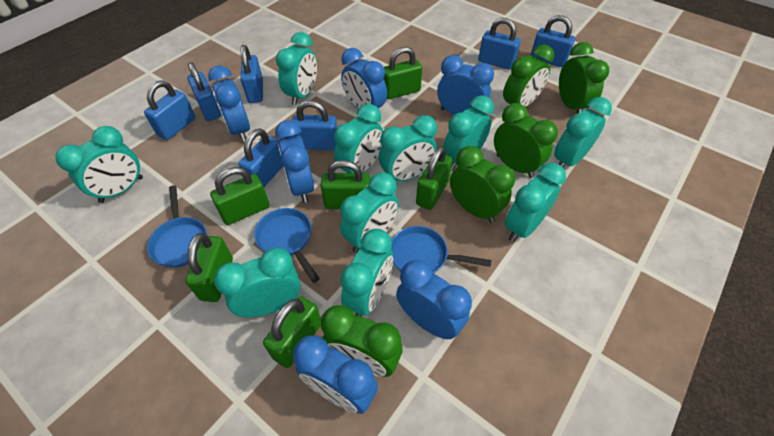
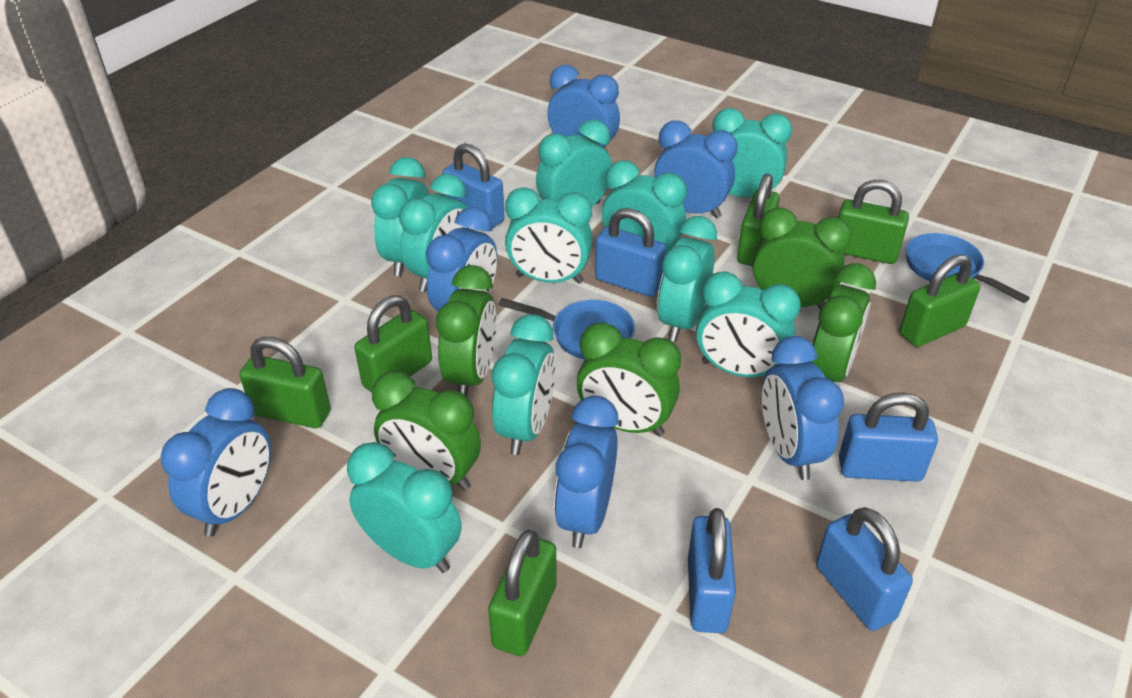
blue padlock: [144,80,195,140] [187,62,221,121] [238,128,283,187] [240,45,263,103] [292,100,337,150] [478,18,521,70] [530,15,575,67] = 7 -> [442,143,505,229] [595,208,666,297] [688,508,736,633] [816,507,913,631] [839,392,938,482] = 5
blue pan: [147,185,207,268] [254,208,320,283] [391,226,491,274] = 3 -> [499,298,635,359] [906,233,1030,303] = 2

